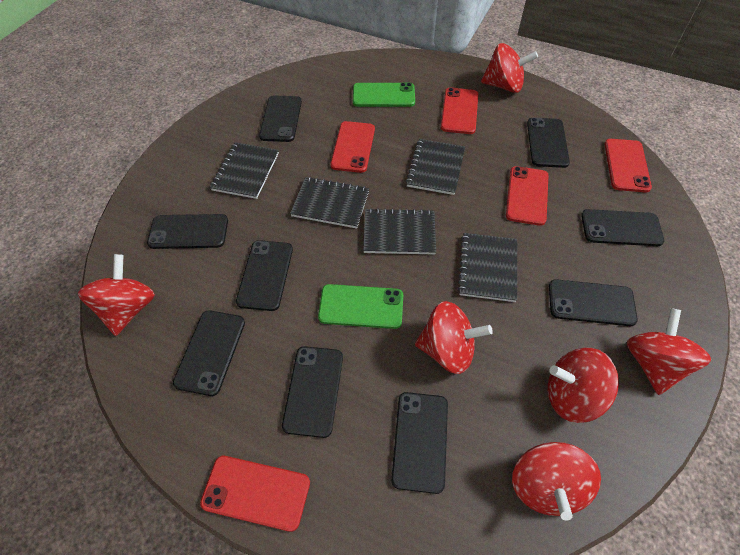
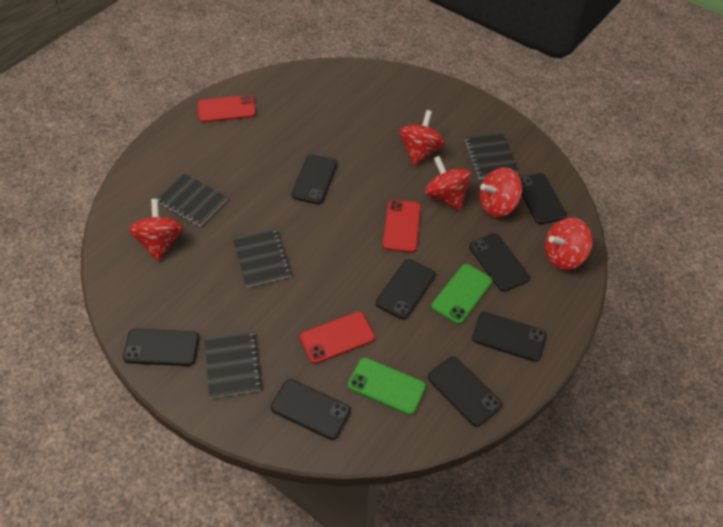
black notebook: [210,142,279,199] [290,177,369,228] [363,208,436,255] [406,139,465,195] [458,233,517,302] = 5 -> [156,173,228,227] [205,331,262,398] [233,228,292,287] [464,133,519,179] = 4
black phone: [147,214,228,249] [173,310,245,396] [236,240,293,311] [259,95,302,142] [282,346,343,438] [391,392,448,494] [527,118,570,168] [549,279,638,326] [581,209,664,246] = 9 -> [123,329,199,366] [271,379,351,440] [292,154,337,204] [376,259,436,320] [428,356,502,427] [469,233,530,291] [472,312,546,362] [519,173,567,224] = 8
red phone: [200,456,310,532] [331,121,375,173] [441,87,478,134] [506,166,549,226] [604,139,652,193] = 5 -> [198,95,256,122] [300,311,375,364] [383,200,421,253] = 3
red spinning top: [78,254,155,336] [415,301,493,374] [481,43,538,93] [512,442,601,521] [548,348,619,423] [627,308,711,395] = 6 -> [129,199,183,261] [399,110,445,166] [425,156,471,211] [479,168,522,217] [545,218,593,270] = 5

